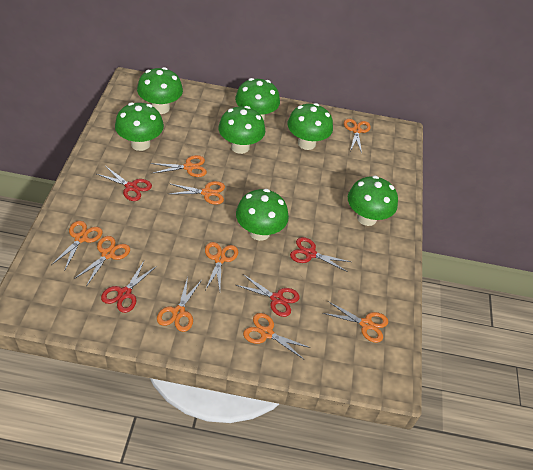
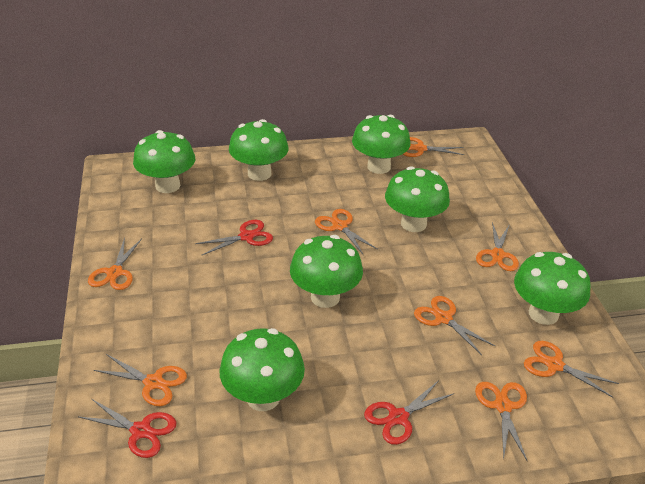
orange scissors: [51,221,103,270] [74,236,130,285] [151,155,207,177] [157,276,202,332] [169,181,225,205] [205,242,238,291] [243,313,311,359] [323,301,388,343] [344,119,371,153] = 9 -> [88,237,142,290] [94,354,187,406] [315,209,378,255] [403,137,464,157] [414,296,495,355] [475,382,527,460] [476,222,519,271] [524,341,619,398] = 8
red scissors: [97,166,152,201] [101,261,157,313] [236,274,300,317] [290,237,351,272] = 4 -> [79,399,176,458] [195,220,273,256] [364,380,455,445] = 3

